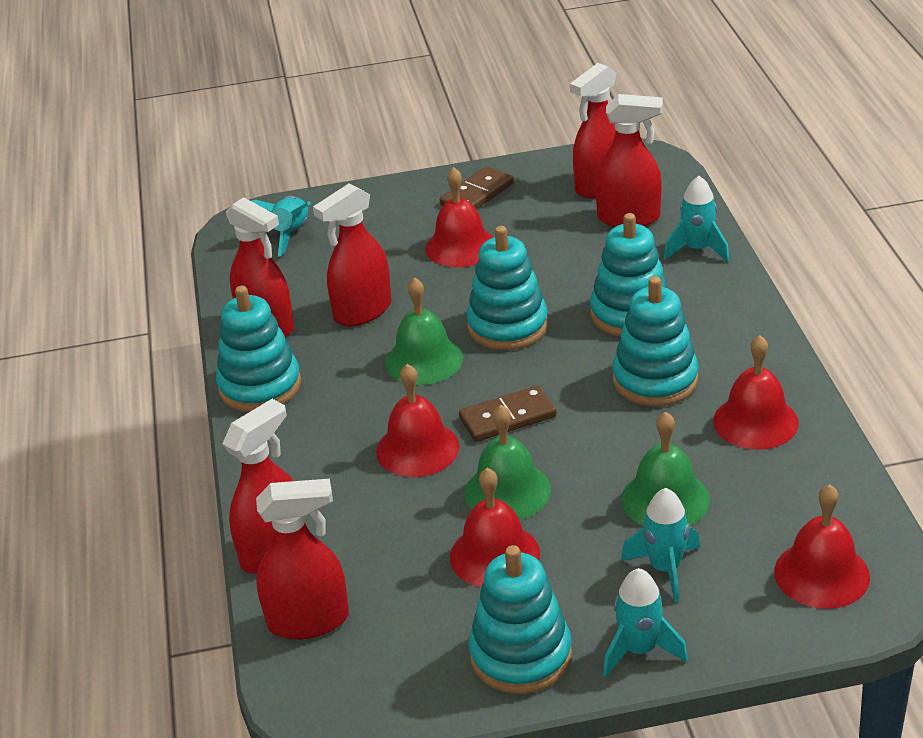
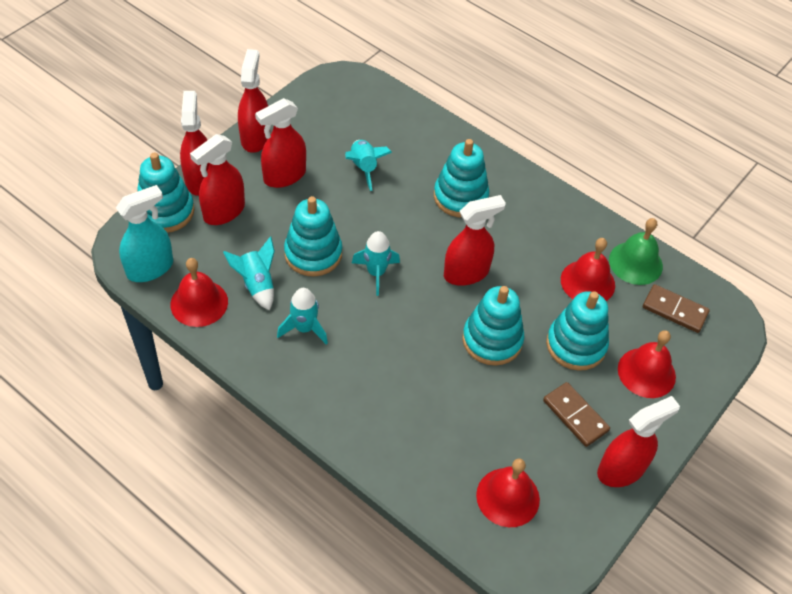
green bell: [385,277,463,385] [465,405,551,520] [621,412,710,526] = 3 -> [609,218,663,285] = 1
red bell: [376,364,460,477] [425,167,493,267] [450,468,540,587] [713,335,798,450] [774,484,870,609] = 5 -> [171,258,228,327] [476,458,540,527] [561,238,615,301] [618,330,676,398] = 4
turquoise spray bottle: none = 0 -> [116,185,173,282] = 1

